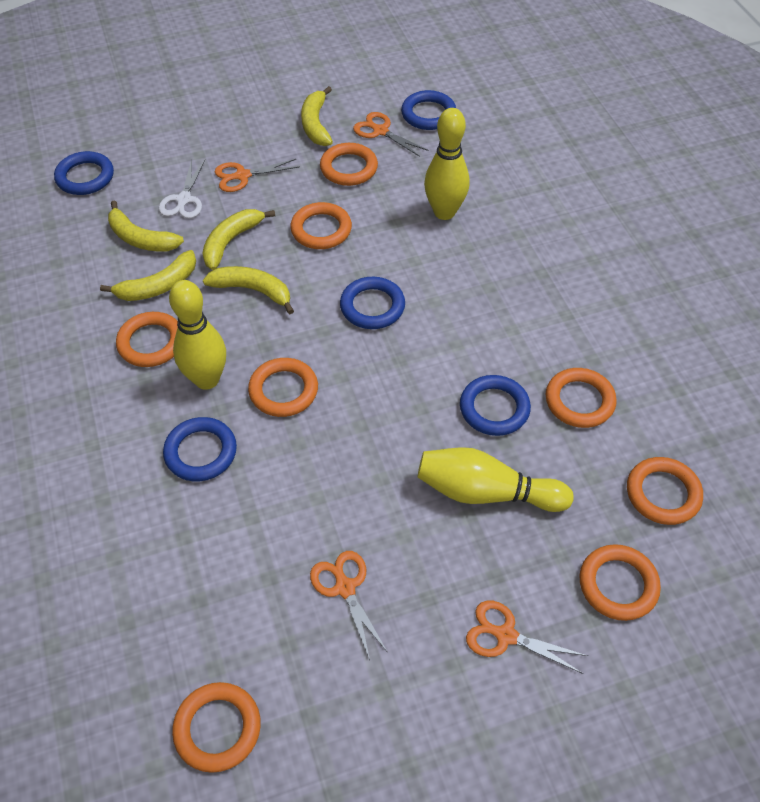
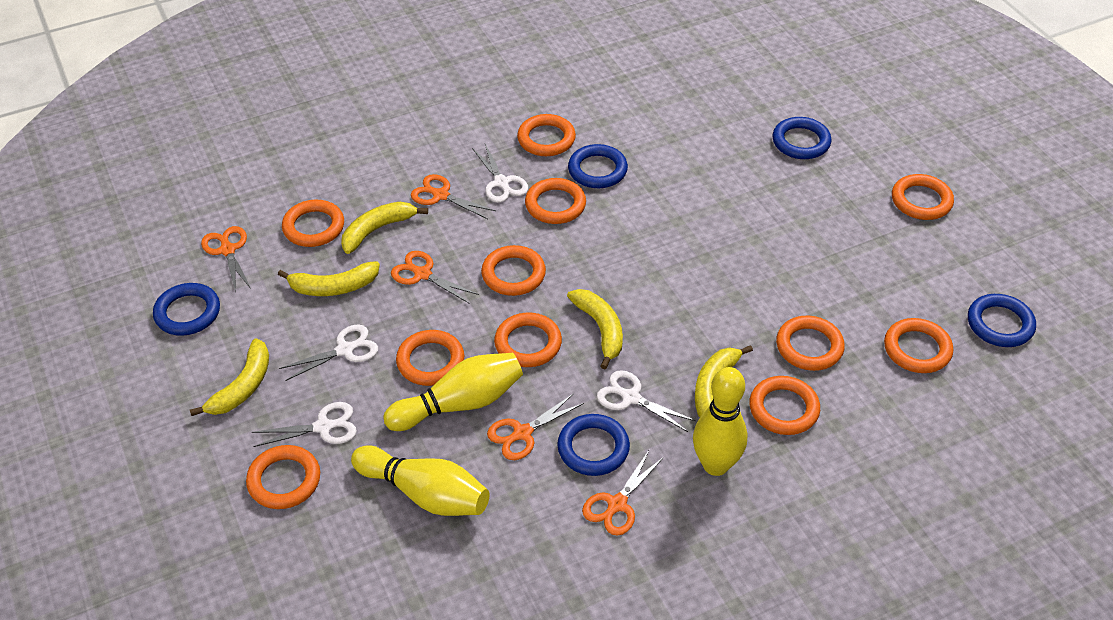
orange ring: [116,312,178,367] [172,682,261,773] [248,358,318,417] [290,202,352,249] [320,143,378,186] [546,368,617,428] [579,544,661,621] [627,457,703,525] = 8 -> [246,445,320,509] [282,200,344,247] [396,330,465,386] [481,245,546,296] [494,313,562,367] [517,114,576,156] [525,178,586,224] [749,376,820,435] [776,316,845,371] [884,318,953,373] [892,174,954,220] = 11
orange scissors: [215,159,300,192] [310,551,388,660] [353,112,428,157] [466,601,588,674] = 4 -> [201,226,251,292] [391,251,479,303] [411,174,496,219] [487,393,584,460] [582,450,664,536] = 5
white scissors: [159,160,205,219] = 1 -> [252,402,357,447] [279,325,378,381] [472,144,528,203] [597,370,696,432] = 4

